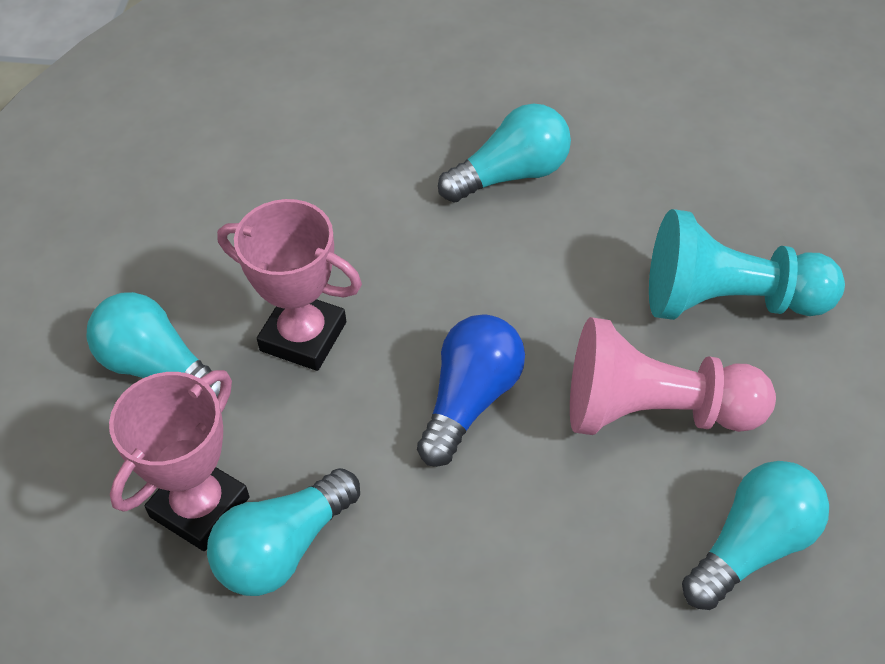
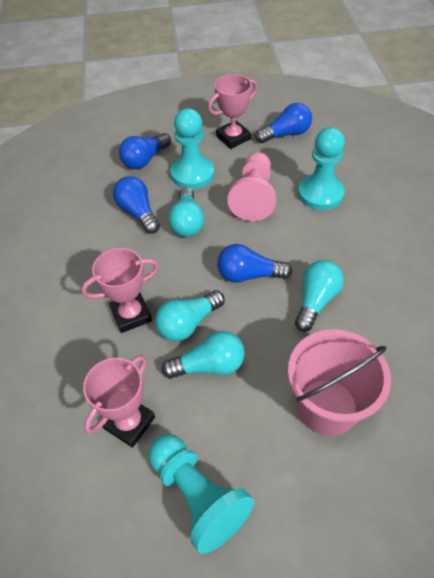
blue light bulb: [417,314,525,467] = 1 -> [113,176,160,234] [119,133,171,169] [217,244,292,283] [255,103,312,143] = 4
pink bucket: none = 0 -> [288,329,391,436] = 1
pink trophy: [109,370,249,551] [217,199,362,371] = 2 -> [81,248,159,333] [83,355,155,448] [208,74,258,149] = 3
turquoise pawn: [649,209,845,320] = 1 -> [149,434,254,554] [171,108,214,189] [298,127,345,210] = 3

